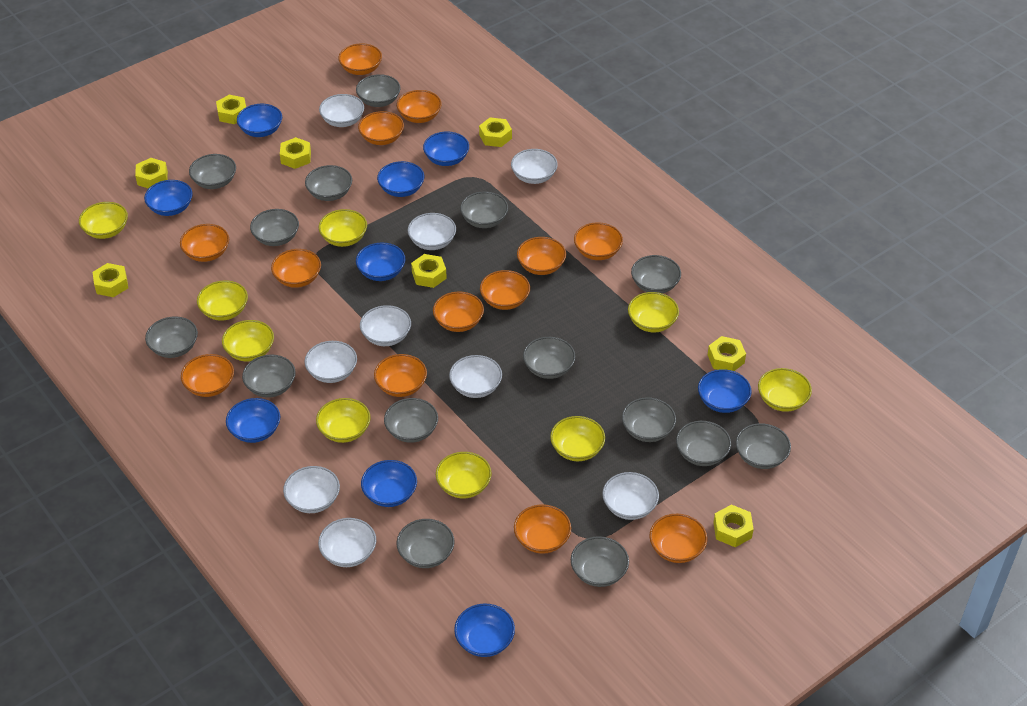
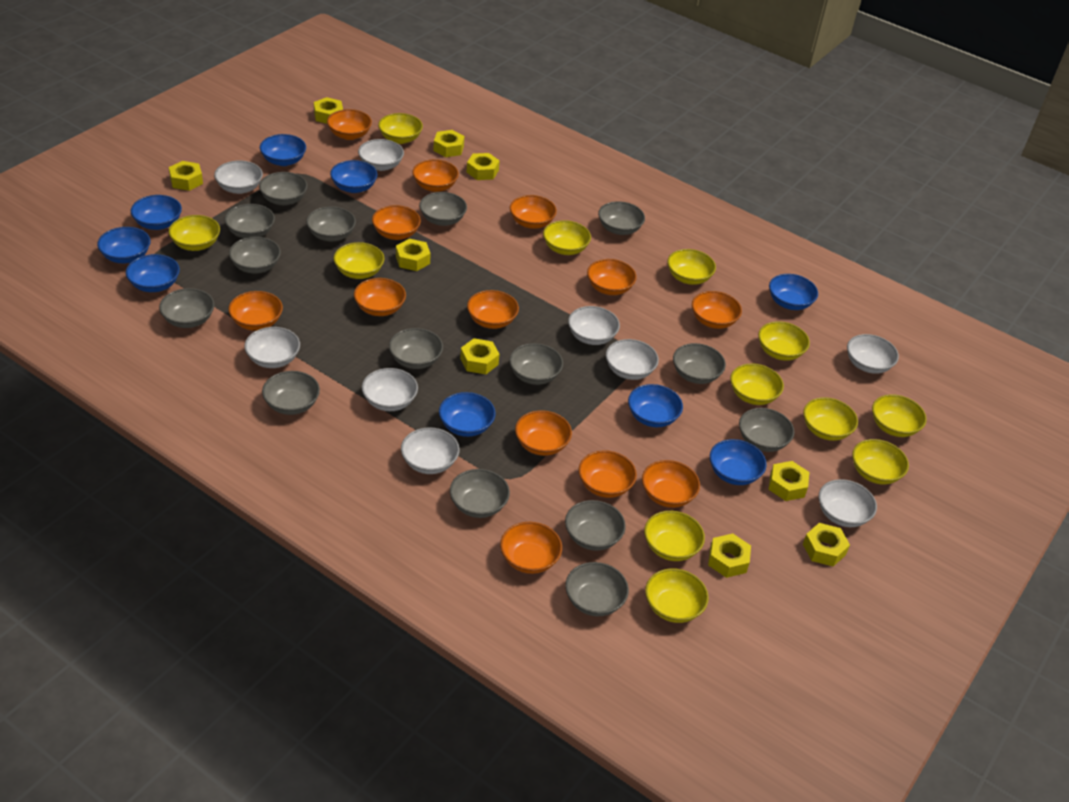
yellow bowl: [79,202,128,239] [197,281,248,321] [222,320,274,362] [316,398,371,443] [319,209,367,247] [436,452,492,499] [550,416,605,461] [628,292,679,332] [758,368,812,412] = 9 -> [169,215,220,251] [333,242,384,279] [378,113,423,144] [543,220,591,255] [644,511,705,561] [645,568,709,623] [667,249,716,285] [730,363,784,405] [758,321,810,361] [803,397,858,441] [852,439,909,484] [872,394,927,437] = 12
yellow nut: [92,263,128,297] [135,158,168,189] [216,95,246,124] [280,137,311,169] [411,254,447,288] [479,118,512,147] [708,336,746,371] [713,504,754,547] = 8 -> [169,161,203,191] [314,97,343,124] [396,239,431,271] [433,130,465,157] [460,338,499,374] [467,153,500,180] [708,533,751,578] [768,461,809,501] [803,523,850,567] = 9

